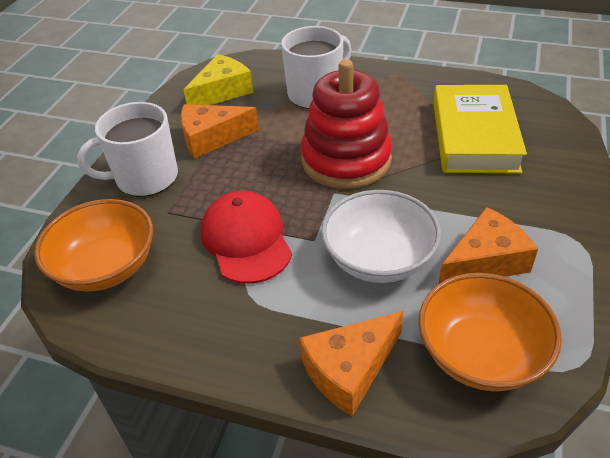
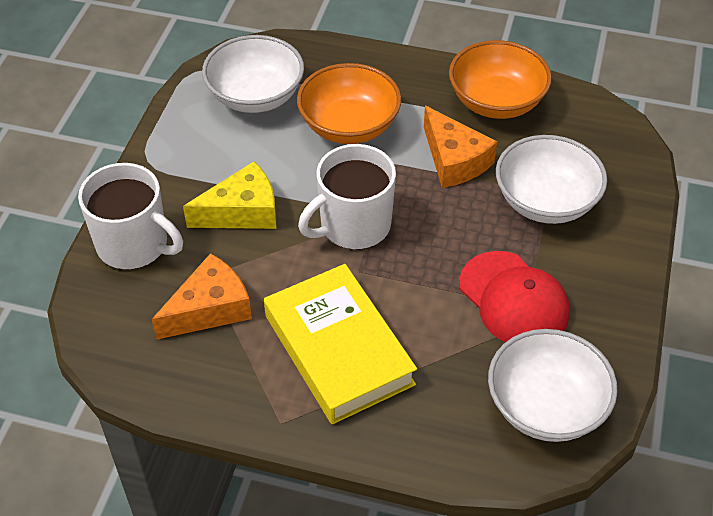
orange cheese: [180,104,259,159] [300,311,403,416] [439,207,538,284] = 3 -> [152,253,252,339] [424,106,497,188] = 2
red stacking toy: [301,59,392,189] = 1 -> none = 0
white bowl: [321,190,441,283] = 1 -> [202,35,304,113] [488,329,618,442] [496,135,607,224] = 3

